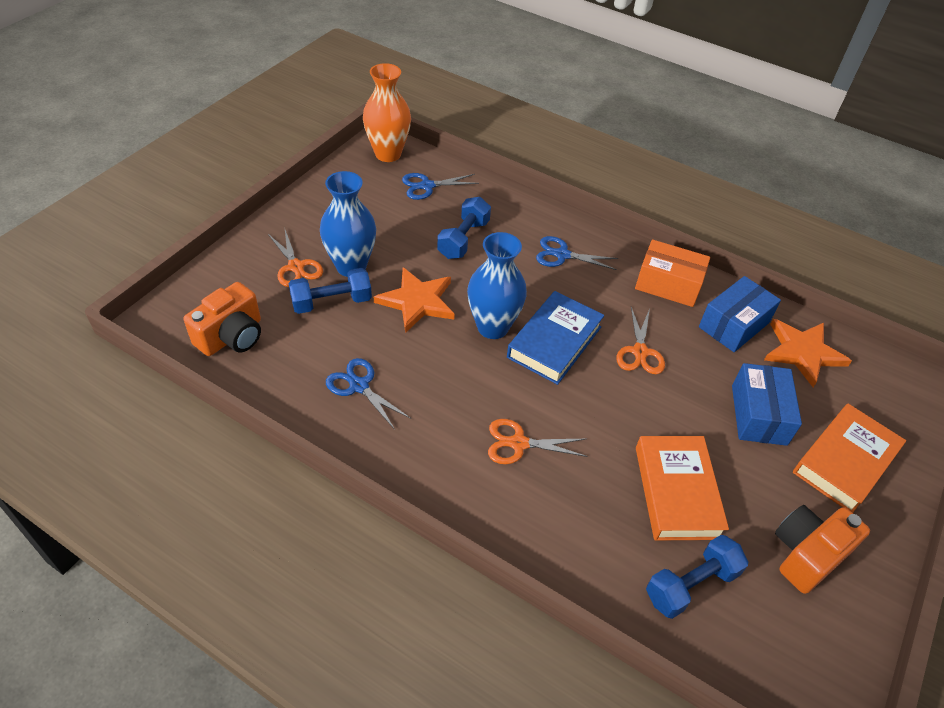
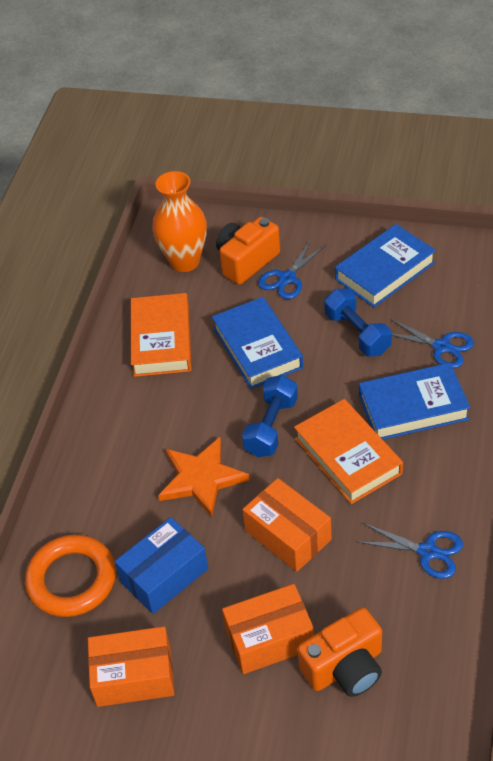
blue book: [507,291,604,385] = 1 -> [212,297,303,389] [335,224,436,307] [359,363,471,440] = 3
blue box: [699,276,781,352] [732,363,802,446] = 2 -> [115,517,208,614] = 1
blue dumbbell: [288,268,372,314] [437,197,491,259] [646,535,748,619] = 3 -> [242,375,298,457] [324,289,392,357] = 2
blue vase: [320,171,376,277] [467,232,527,339] = 2 -> none = 0
orange box: [635,239,710,307] = 1 -> [88,626,175,707] [222,584,314,674] [242,478,332,572] = 3
orange ring: none = 0 -> [25,535,116,617] = 1
orange scissors: [268,230,323,287] [488,419,588,464] [616,307,665,374] = 3 -> none = 0
orange star: [374,267,455,333] [764,319,852,387] = 2 -> [158,437,250,517] = 1

